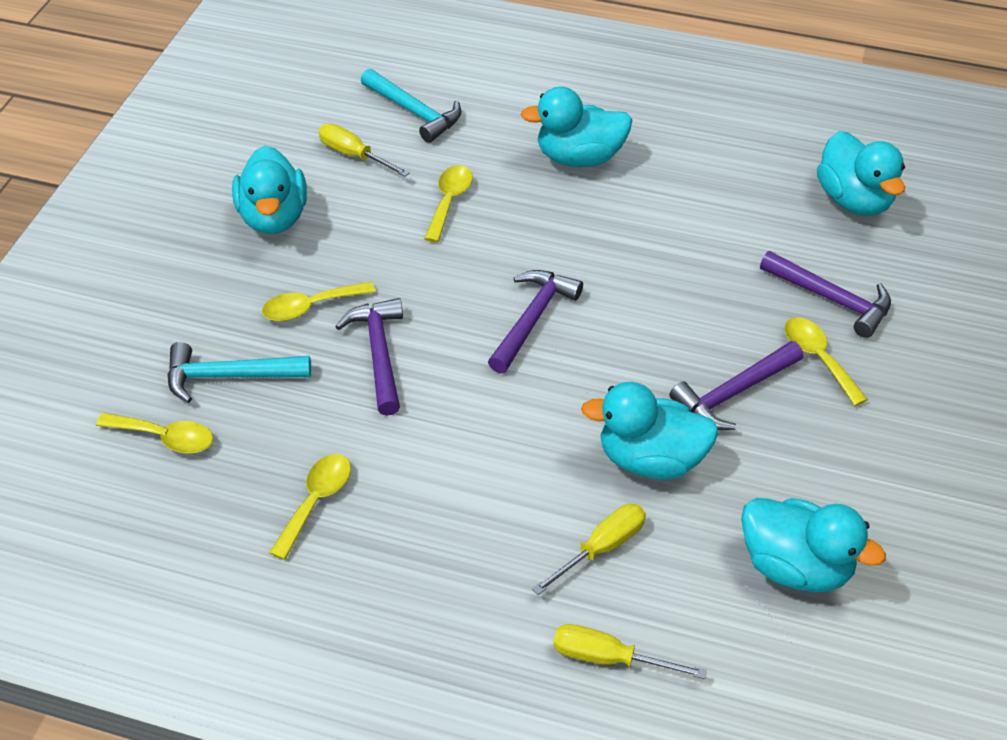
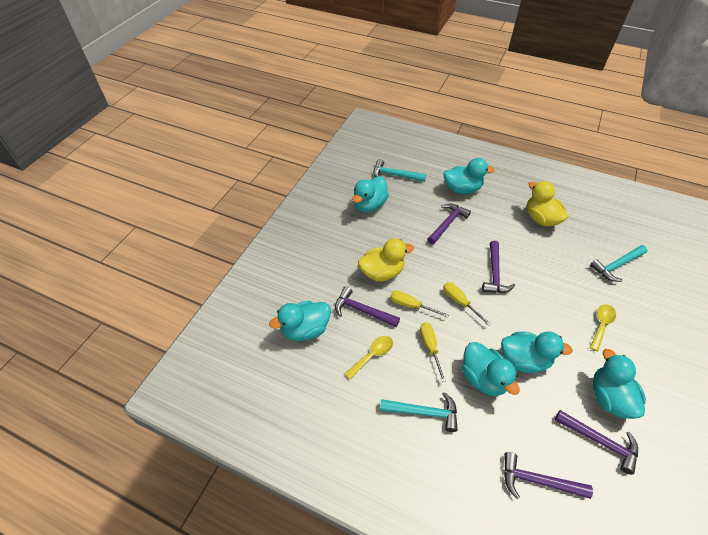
purple hammer: [335,298,403,416] [488,270,583,374] [669,341,803,430] [760,251,891,338] = 4 -> [335,286,400,327] [427,203,471,245] [482,241,515,293] [504,452,593,499] [555,410,638,475] = 5
turquoise duck: [232,146,307,234] [521,86,632,167] [581,382,719,480] [741,498,886,592] [817,131,905,216] = 5 -> [269,301,331,341] [352,176,389,212] [443,158,495,194] [462,342,520,396] [501,332,573,373] [593,349,646,419] = 6
turquoise hammer: [167,342,311,403] [361,68,462,143] = 2 -> [374,159,426,182] [380,392,458,432] [590,245,647,282] = 3
yellow duck: none = 0 -> [358,238,414,282] [527,181,568,226] = 2
yellow spoon: [96,413,213,453] [262,282,376,321] [269,454,351,560] [424,165,473,242] [785,317,868,406] = 5 -> [345,336,393,379] [590,304,616,351] = 2

